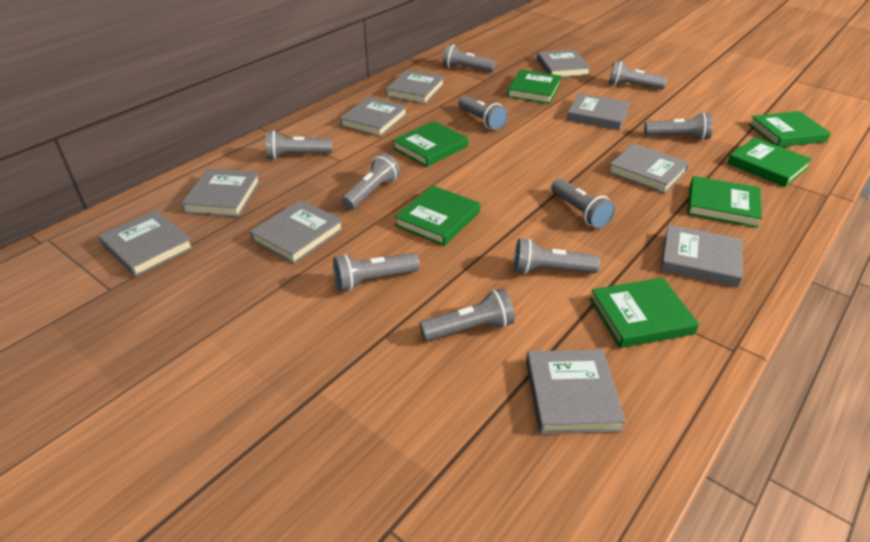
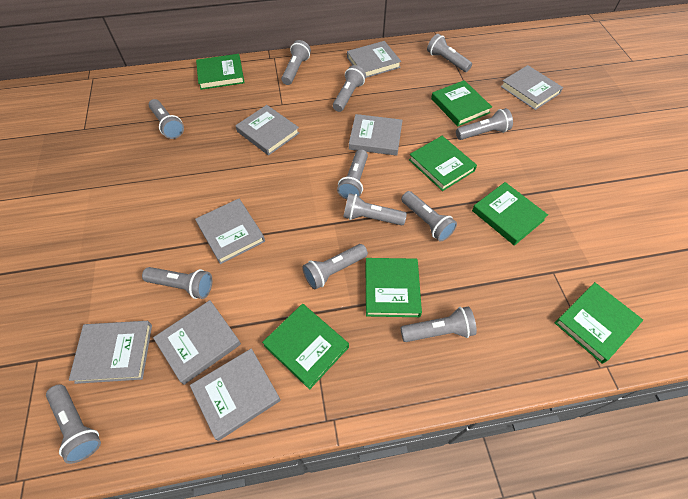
grey book: [98,210,194,277] [181,169,261,217] [250,200,344,264] [340,97,407,137] [385,70,445,104] [526,349,626,434] [537,50,591,78] [567,93,630,130] [608,143,689,194] [660,225,743,287] = 10 -> [69,321,152,384] [153,300,241,385] [190,348,281,441] [195,199,265,264] [235,105,299,156] [347,41,401,78] [349,114,403,156] [500,65,563,110] = 8
grey flashlight: [266,130,332,159] [333,253,420,292] [341,153,400,210] [419,288,515,341] [443,44,496,72] [458,96,508,130] [514,238,600,274] [551,178,616,229] [608,61,667,90] [644,112,713,140] = 10 -> [46,384,101,464] [142,267,212,299] [149,99,184,139] [281,40,311,85] [302,244,368,289] [333,65,366,112] [337,149,368,199] [343,193,407,226] [400,307,477,342] [401,191,457,242] [427,34,472,72] [456,108,513,140] = 12

